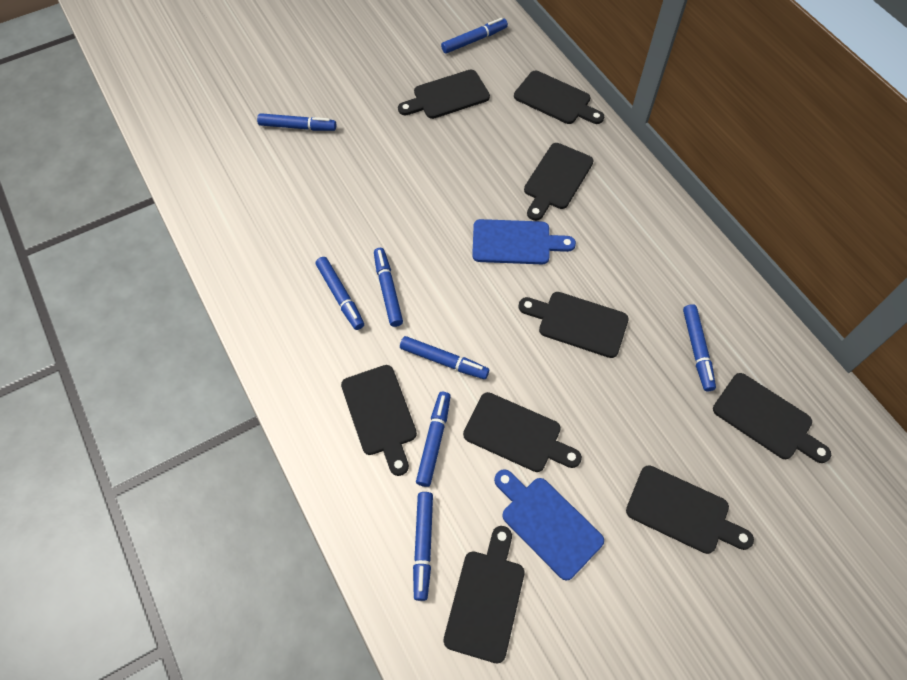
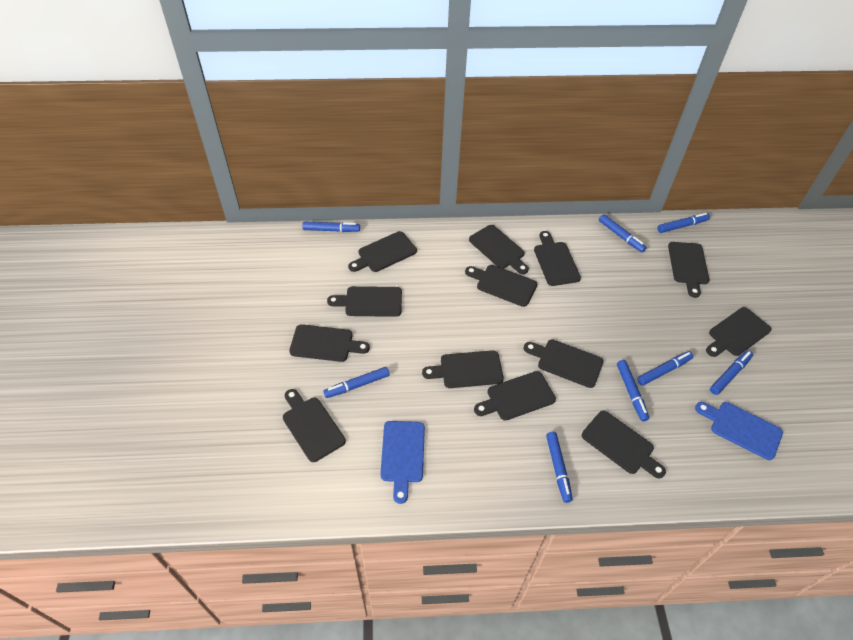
black cutting board: [341,365,417,476] [398,70,490,119] [444,526,524,663] [463,392,582,472] [514,71,604,124] [518,292,629,358] [524,143,594,221] [626,465,754,554] [713,373,831,463] = 9 -> [283,389,346,462] [289,324,370,362] [327,286,402,317] [348,231,417,272] [422,350,504,388] [465,265,537,307] [469,225,529,274] [474,371,556,421] [524,339,603,388] [534,231,581,286] [582,411,666,478] [668,242,709,298] [706,307,771,357] = 13

